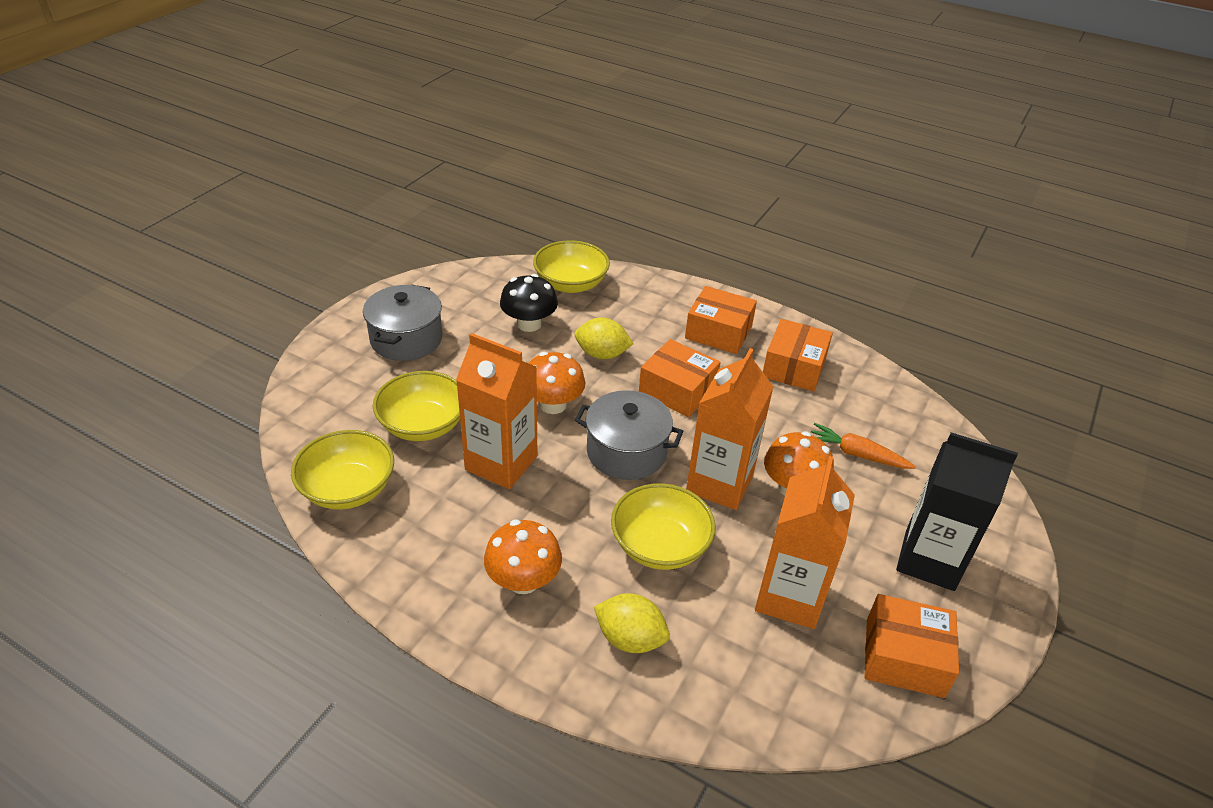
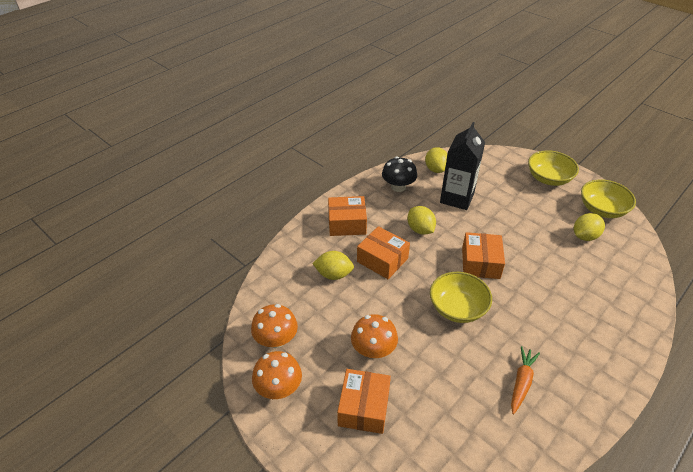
grey pot: [363,284,442,361] [575,390,683,480] = 2 -> none = 0
orange carton: [456,333,538,489] [686,348,774,510] [755,456,855,629] = 3 -> none = 0
yellow bowl: [291,430,394,510] [373,371,460,441] [533,240,610,293] [611,483,716,570] = 4 -> [430,272,492,323] [528,150,579,186] [581,179,636,218] = 3
yellow lemon: [575,317,633,359] [594,593,670,653] = 2 -> [312,251,354,280] [407,206,436,235] [425,147,448,173] [574,213,605,241] = 4

